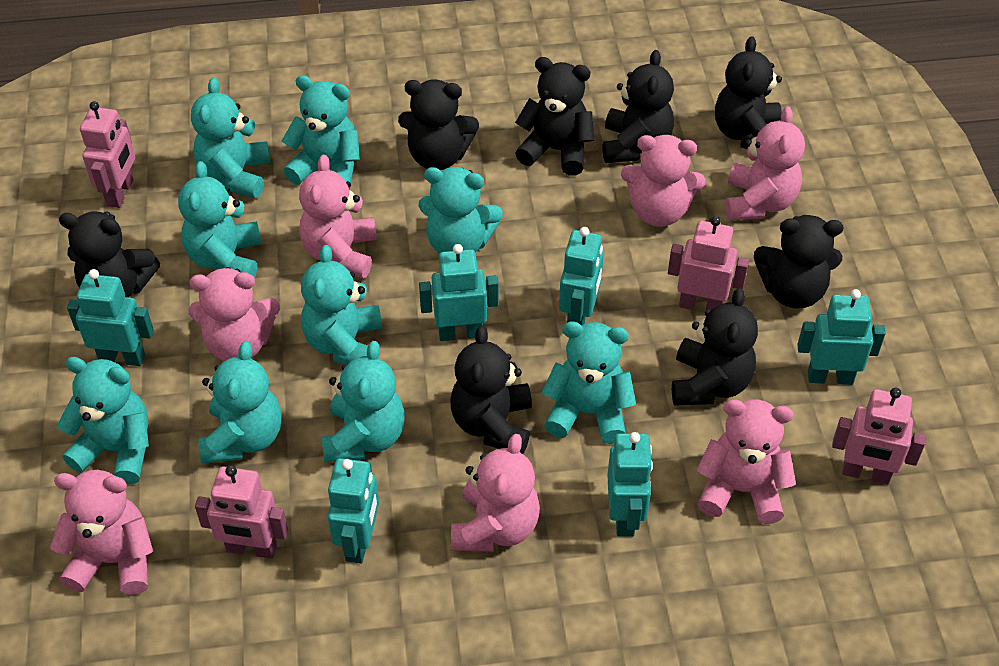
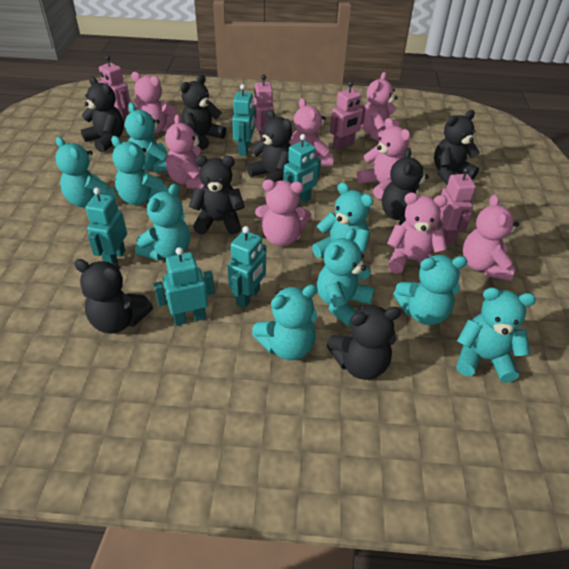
pink teddy bear: [50,470,153,595] [188,267,280,361] [299,155,377,279] [451,434,540,551] [621,135,705,227] [697,399,796,524] [725,106,805,220] = 7 -> [131,72,177,133] [165,114,204,190] [255,179,311,246] [290,98,333,167] [357,118,410,199] [362,72,399,141] [387,193,447,274] [463,194,519,281] = 8
turquoise robot: [67,269,154,366] [328,458,379,564] [419,244,499,341] [559,227,604,325] [607,432,653,537] [797,289,886,385] = 6 -> [85,188,127,264] [154,247,215,326] [228,226,266,308] [232,84,255,156] [283,134,321,206] = 5

